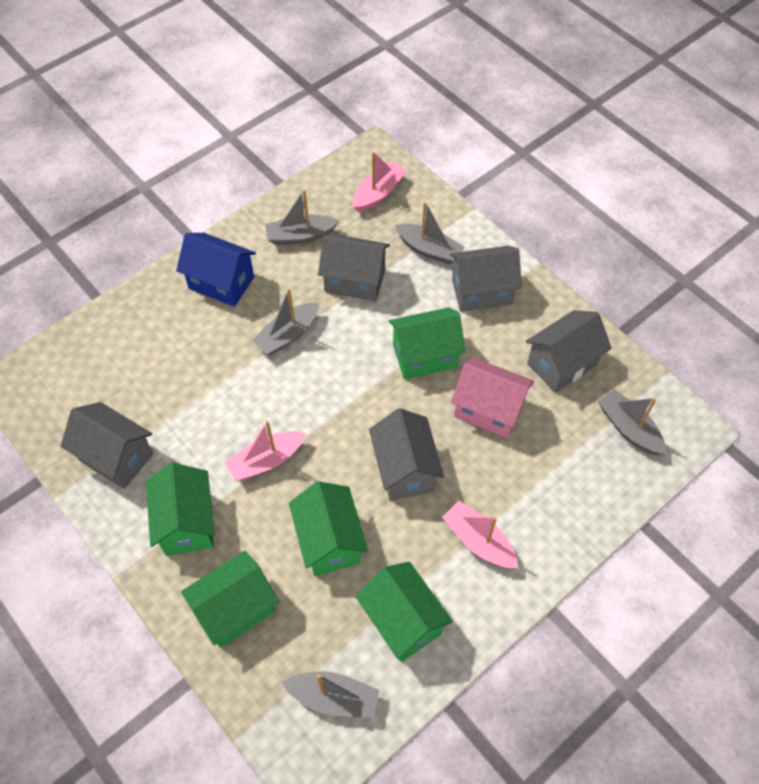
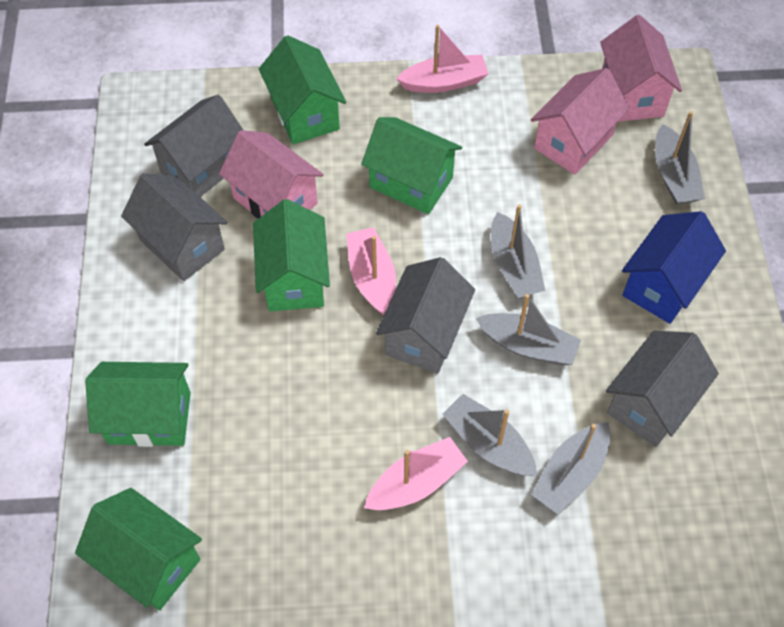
grey house: [61,402,153,489] [318,234,390,301] [369,408,444,501] [450,246,522,312] [526,310,612,393] = 5 -> [121,173,227,281] [144,95,243,197] [376,257,475,374] [606,331,719,447] = 4
pink house: [451,357,534,438] = 1 -> [219,130,324,219] [531,68,630,175] [600,15,682,122] = 3

